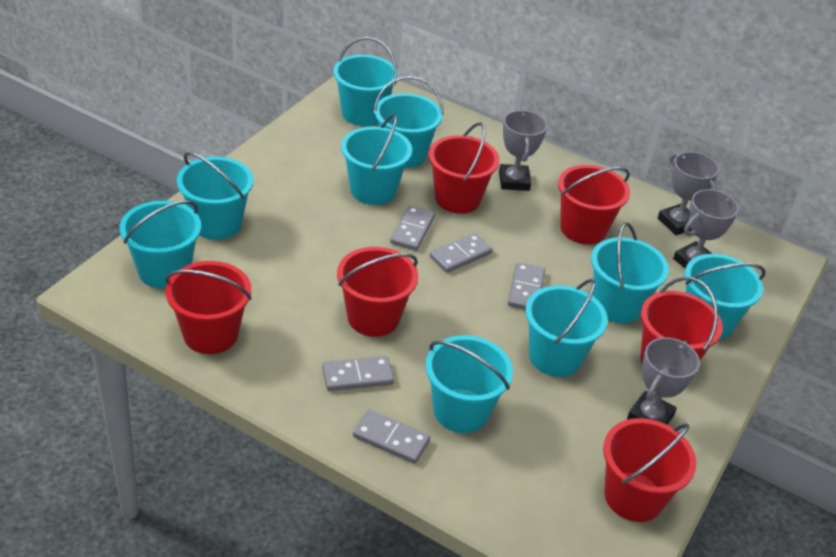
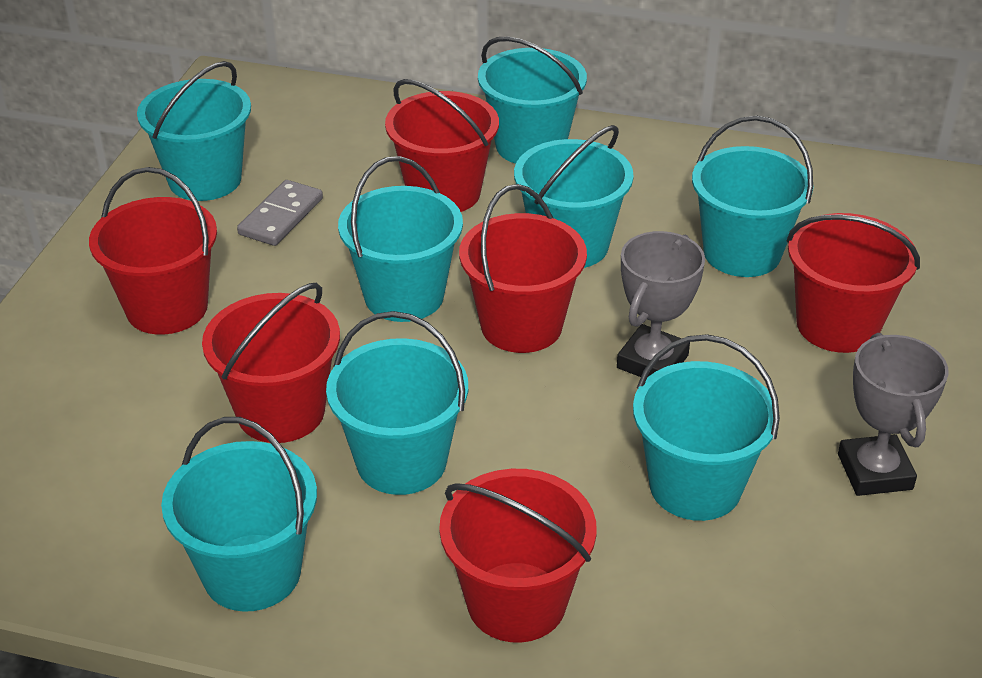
grey domino: [322,356,394,391] [353,410,430,464] [390,205,435,251] [430,233,493,273] [508,262,545,309] = 5 -> [237,180,323,246] = 1
grey trophy: [499,110,547,191] [627,337,700,425] [658,152,719,235] [673,189,739,268] = 4 -> [617,231,705,377] [838,333,949,496] = 2
turquoise bucket: [120,201,201,289] [177,152,254,240] [333,37,399,126] [341,114,412,205] [373,76,444,168] [425,335,513,433] [525,279,608,377] [591,222,669,324] [684,254,766,340] = 9 -> [137,61,251,201] [161,417,317,612] [326,311,468,495] [338,156,463,322] [478,37,587,164] [514,125,634,268] [633,334,780,521] [692,116,814,277] = 8

